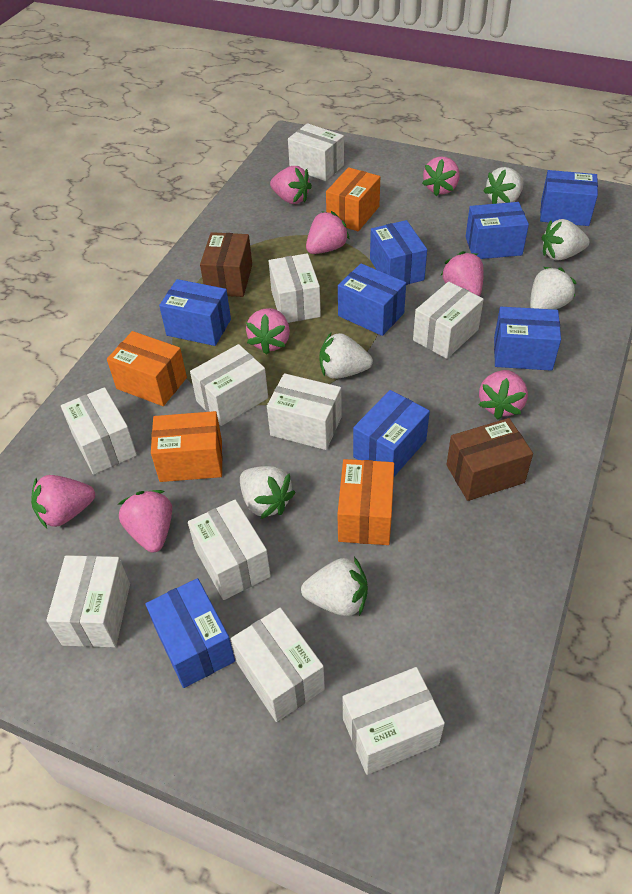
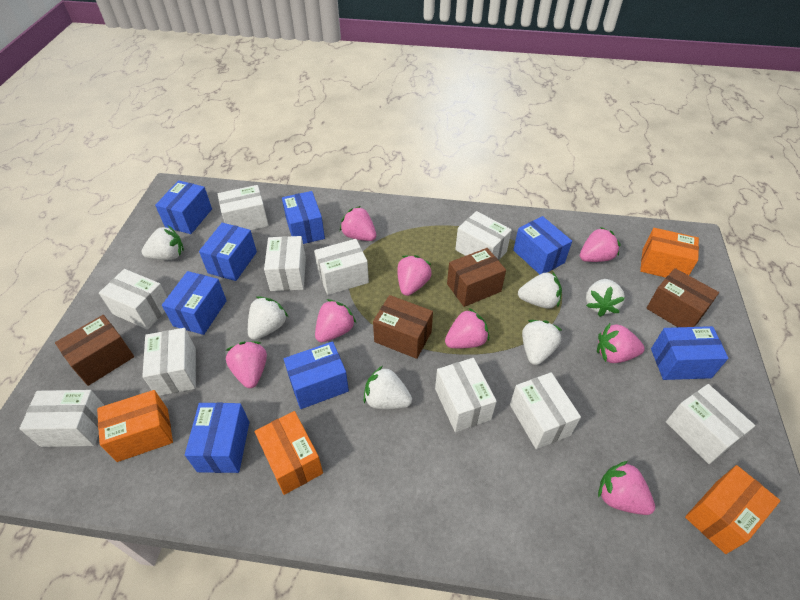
brown box: [200,232,252,297] [446,418,533,501] = 2 -> [55,315,134,386] [373,295,433,359] [447,248,506,307] [646,268,719,327] = 4

